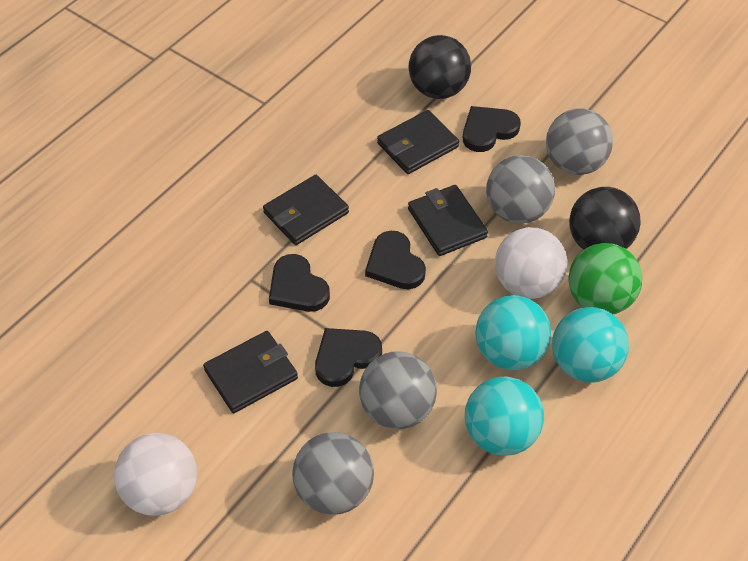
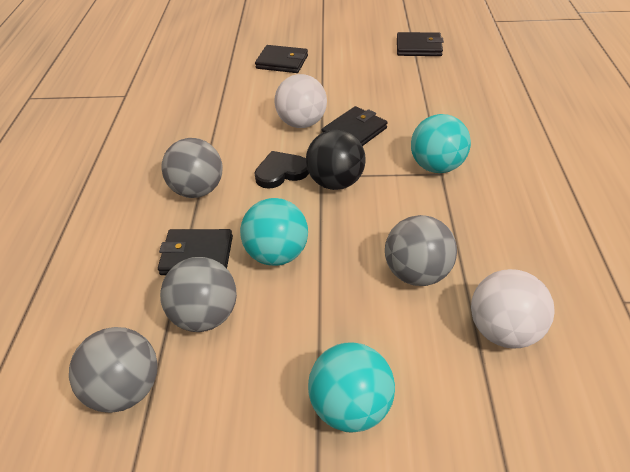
black ball: [408,35,471,99] [569,187,641,250] = 2 -> [306,130,366,190] = 1
black heart: [269,254,330,312] [315,328,382,387] [365,231,426,289] [463,106,521,152] = 4 -> [255,151,309,189] = 1
green ball: [568,243,642,314] = 1 -> none = 0

